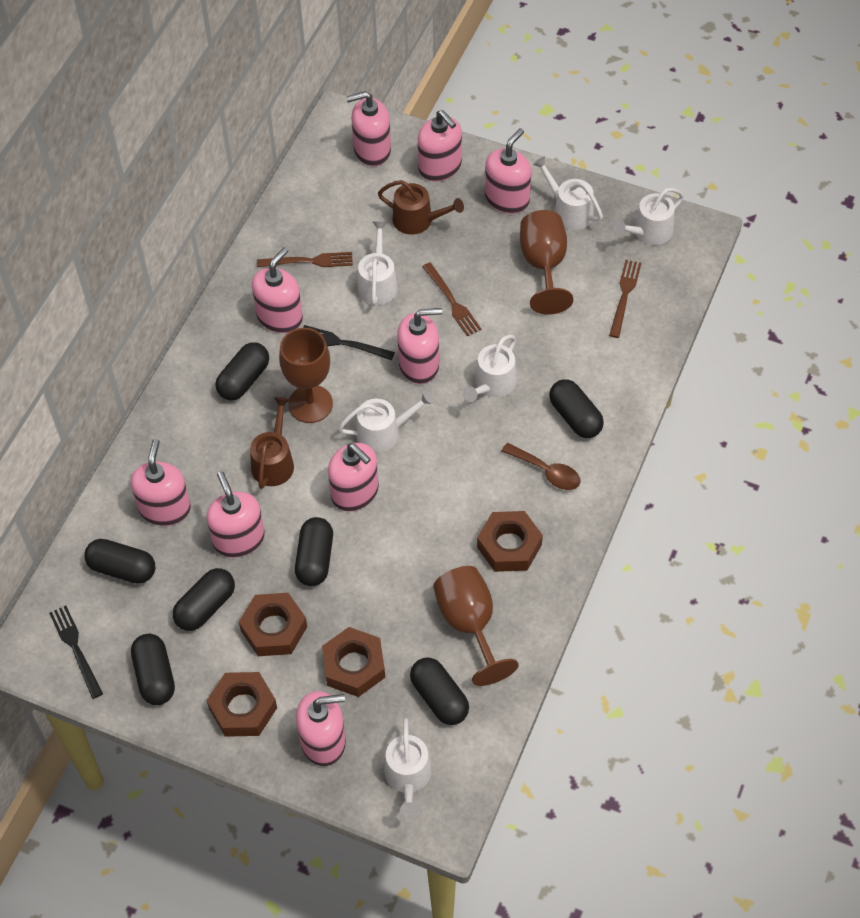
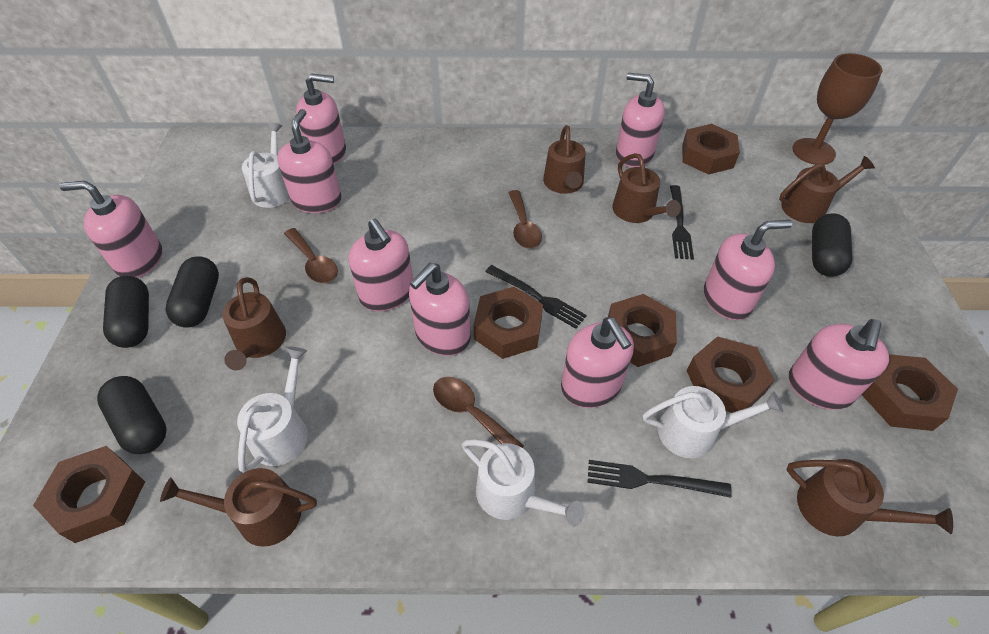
black capsule: [84,539,155,584] [131,634,175,705] [173,568,235,631] [216,342,269,400] [295,517,333,586] [410,657,469,725] [549,379,604,438] = 7 -> [97,376,167,454] [103,276,149,348] [166,256,219,328] [812,213,853,277] = 4
black fork: [49,606,103,699] [304,325,395,360] = 2 -> [485,265,587,329] [587,460,732,498] [670,185,694,260] = 3
brown fork: [257,252,353,267] [422,262,482,336] [609,260,641,338] = 3 -> none = 0
brown goblet: [279,328,333,423] [433,566,519,686] [520,210,573,315] = 3 -> [792,53,882,165] = 1
brown nut: [207,672,277,737] [239,593,307,656] [322,627,385,697] [477,511,543,572] = 4 -> [33,446,145,543] [473,287,543,359] [608,294,677,367] [682,124,740,175] [687,336,774,413] [862,354,958,431] = 6
brown spoon: [501,443,581,490] = 1 -> [284,228,338,283] [433,377,524,448] [508,190,542,249] = 3
brown watering can: [250,397,294,489] [378,180,464,234] = 2 -> [160,468,317,547] [222,277,286,370] [543,125,586,194] [612,153,681,223] [779,156,875,223] [787,459,953,536] = 6
white watering can: [338,391,434,453] [357,221,398,305] [384,718,432,818] [463,335,517,402] [533,156,603,230] [613,188,684,245] = 6 -> [237,347,308,473] [242,123,290,208] [462,439,585,526] [643,386,783,458] = 4

